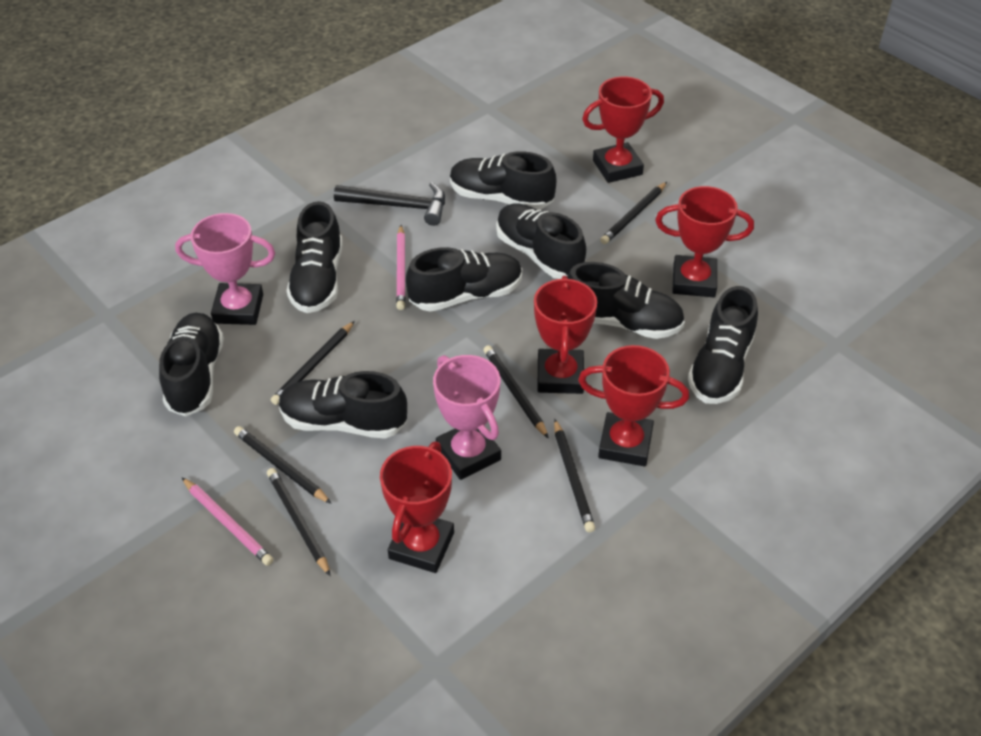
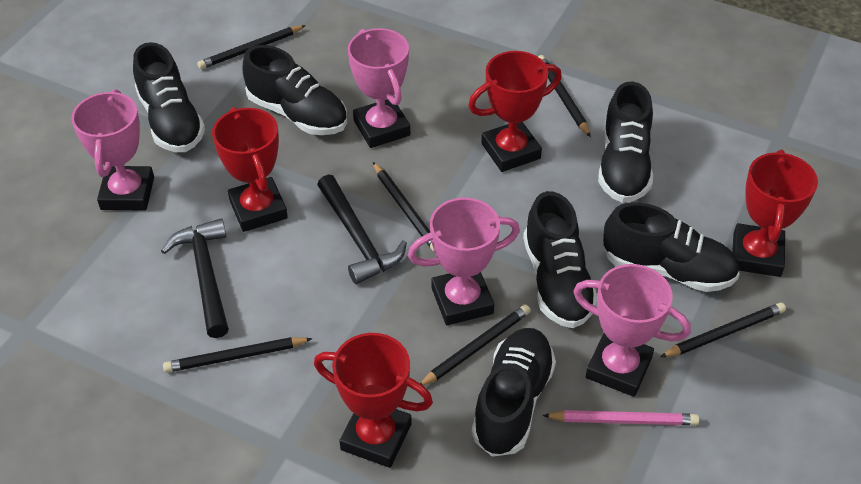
black hammer: [334,182,445,226] = 1 -> [161,218,229,338] [317,174,407,284] = 2
black shoe: [159,313,224,416] [279,371,407,439] [287,201,343,313] [406,247,522,312] [450,151,556,210] [496,203,586,279] [567,262,685,339] [688,286,758,404] = 8 -> [133,42,205,152] [242,45,347,135] [471,328,556,457] [523,191,597,328] [598,81,653,203] [603,202,740,292] = 6
pink pencil: [182,477,274,566] [396,225,405,310] = 2 -> [542,410,700,425] = 1
pink trophy: [175,213,275,325] [433,355,501,480] = 2 -> [71,89,154,211] [348,28,410,148] [408,198,520,325] [573,264,691,397] = 4
red trophy: [380,442,454,573] [534,276,597,394] [578,345,689,466] [582,77,664,183] [655,186,754,297] = 5 -> [212,107,288,232] [314,333,433,468] [468,51,562,172] [732,149,818,277] = 4

